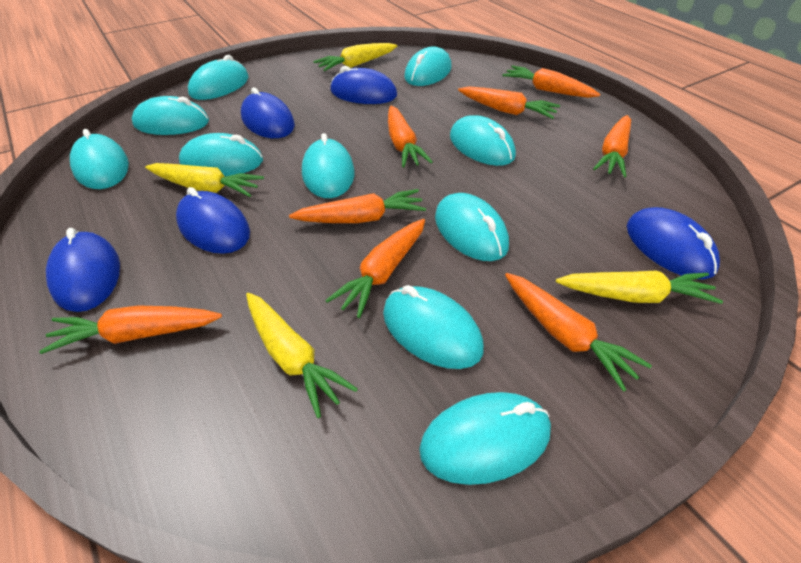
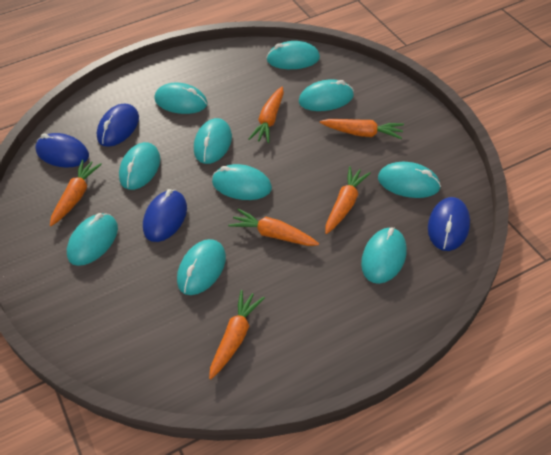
blue mouse: [46,228,120,312] [176,187,250,254] [241,87,295,138] [330,66,397,104] [627,207,720,279] = 5 -> [35,133,89,168] [97,104,139,147] [143,189,187,242] [428,197,470,251] = 4
orange carrot: [39,305,222,354] [289,189,426,223] [325,219,425,318] [388,106,433,168] [458,86,560,119] [502,66,600,98] [505,273,652,392] [593,115,631,177] = 8 -> [50,160,102,226] [209,290,265,379] [228,209,319,246] [248,87,284,143] [320,119,404,139] [325,166,371,234] = 6
yellow carrot: [145,163,264,197] [246,293,358,418] [313,43,397,71] [556,271,723,304] = 4 -> none = 0

